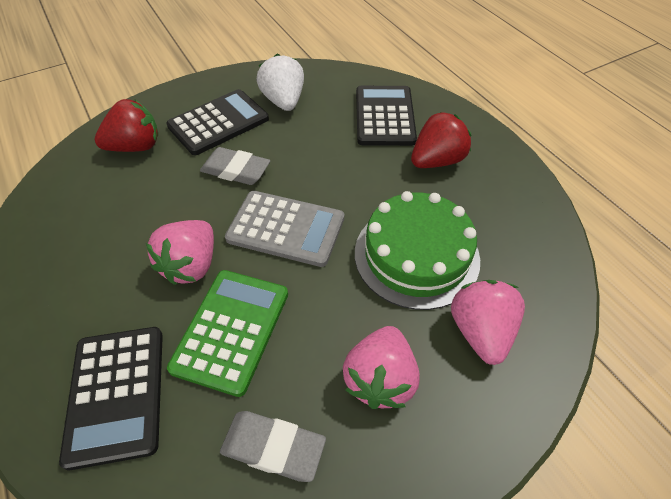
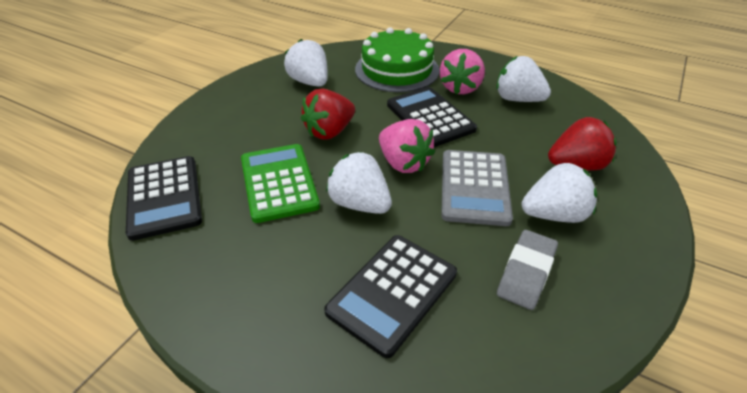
grey eraser: [200,147,270,185] [220,411,326,482] = 2 -> [497,230,558,310] = 1
pink strawberry: [146,220,214,285] [343,326,420,409] [451,280,525,365] = 3 -> [379,119,435,173] [440,49,485,95] = 2
white strawberry: [256,54,304,111] = 1 -> [284,39,328,87] [326,152,392,214] [496,56,551,102] [522,163,597,223] = 4

